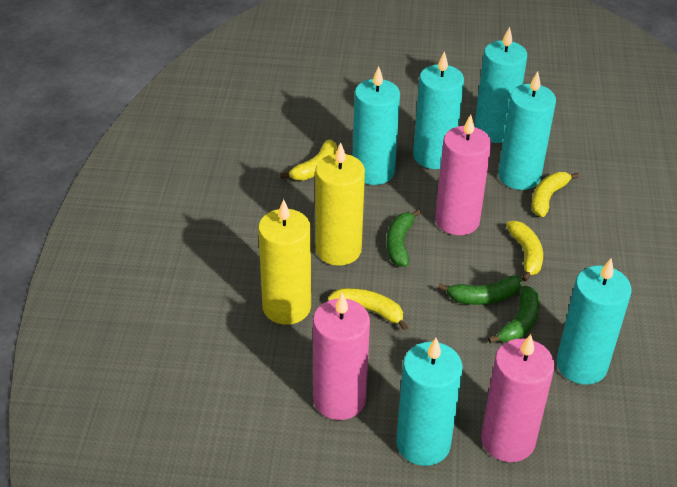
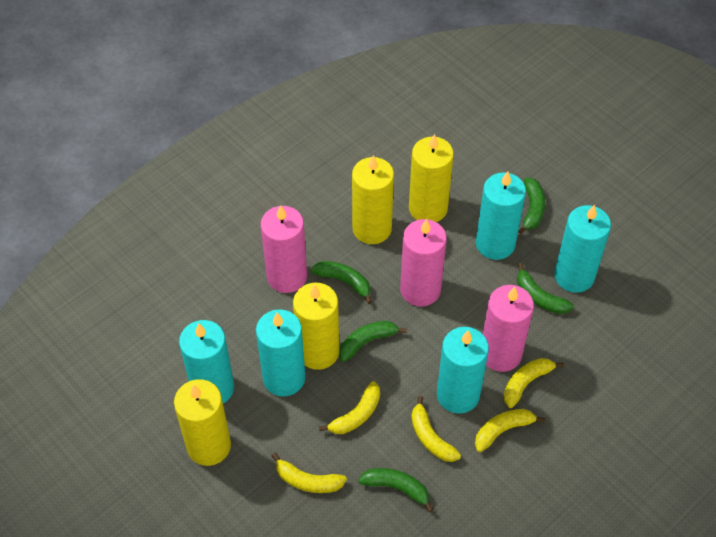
green banana: [386,209,421,267] [438,275,521,305] [488,286,539,343] = 3 -> [311,261,372,304] [339,321,407,362] [358,468,434,512] [517,263,574,314] [518,177,545,234] = 5
turquoise candle: [353,66,400,185] [396,338,463,466] [413,51,464,169] [474,27,527,143] [498,71,556,190] [556,259,632,385] = 6 -> [179,320,234,404] [256,309,306,396] [437,327,489,414] [476,171,526,260] [554,205,611,293] = 5
yellow banana: [280,139,337,180] [328,288,408,330] [506,221,543,282] [531,172,579,217] = 4 -> [272,453,347,493] [319,381,380,434] [411,396,461,462] [475,409,545,452] [504,358,564,408] = 5
yellow candle: [258,199,311,325] [315,143,365,266] = 2 -> [174,379,231,466] [293,283,339,370] [352,155,394,244] [409,134,454,222] = 4

